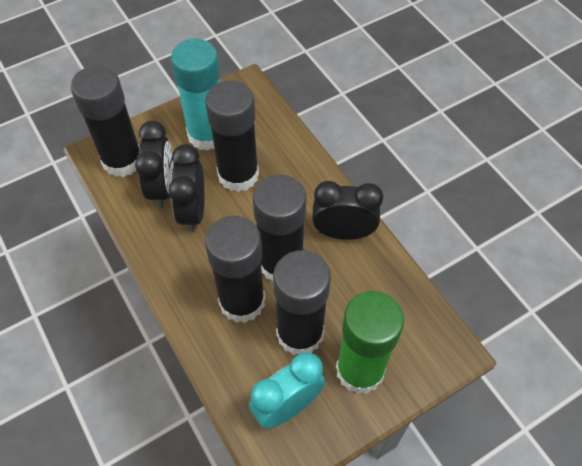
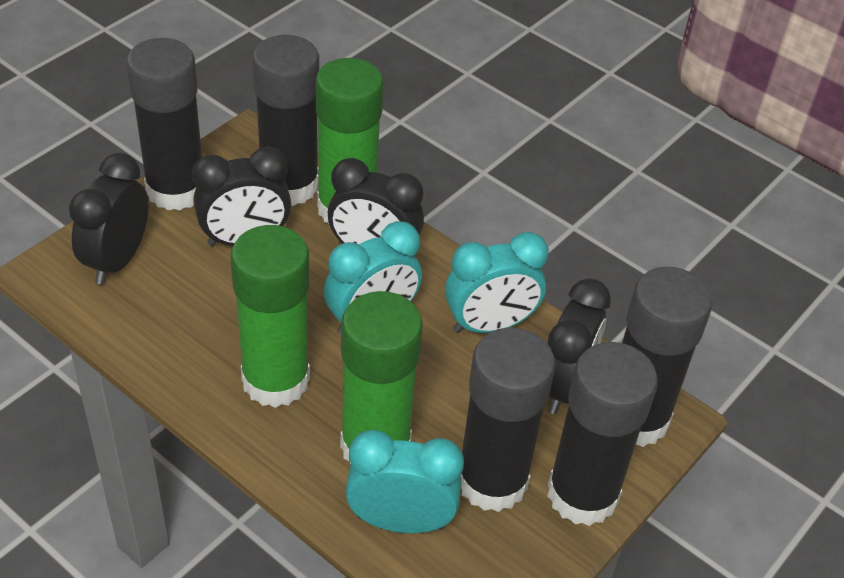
black clock: [135,121,173,208] [169,144,204,232] [312,181,383,240] = 3 -> [69,153,149,285] [192,146,291,246] [328,158,424,244] [548,278,611,414] = 4
green glue stick: [336,291,404,394] = 1 -> [231,225,310,408] [316,58,384,223] [340,291,423,464] = 3
turquoise clock: [249,352,325,429] = 1 -> [324,221,422,335] [345,430,464,533] [445,232,549,333] = 3
turquoise glue stick: [171,39,220,151] = 1 -> none = 0

